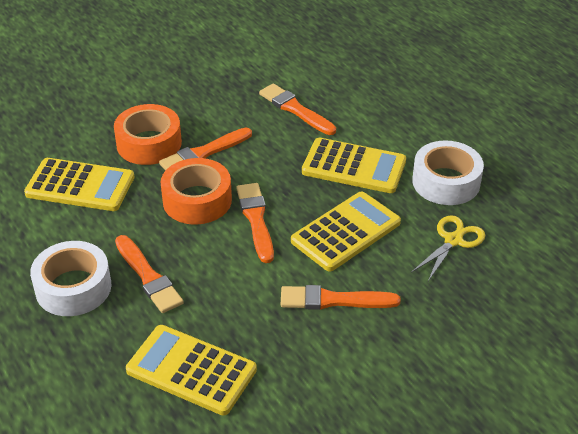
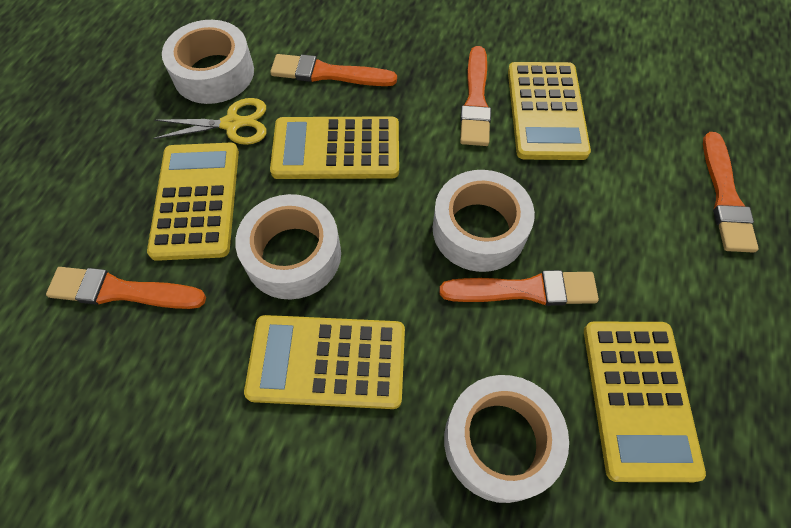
orange tape: [114,104,182,165] [160,158,232,224] = 2 -> none = 0
white tape: [30,241,111,316] [412,140,484,205] = 2 -> [162,20,254,104] [235,194,341,300] [433,170,535,272] [444,375,569,503] = 4
yellow calculator: [24,158,134,211] [126,325,257,415] [291,192,401,272] [302,138,406,193] = 4 -> [147,142,239,261] [244,315,405,409] [270,116,399,179] [508,62,591,160] [584,322,706,482] = 5

